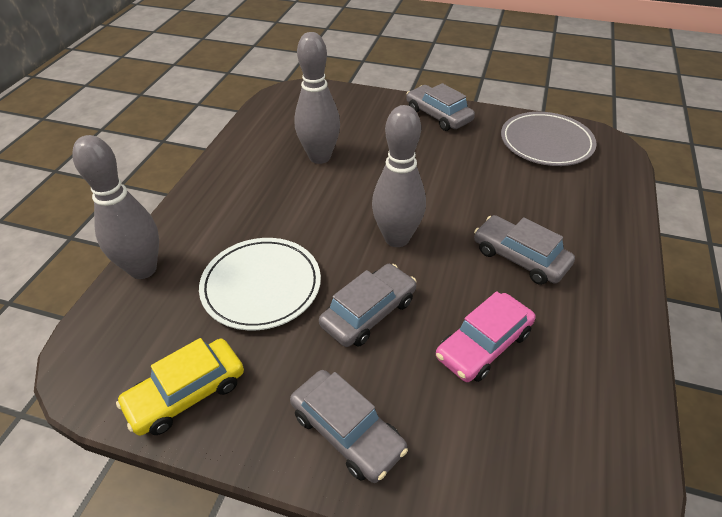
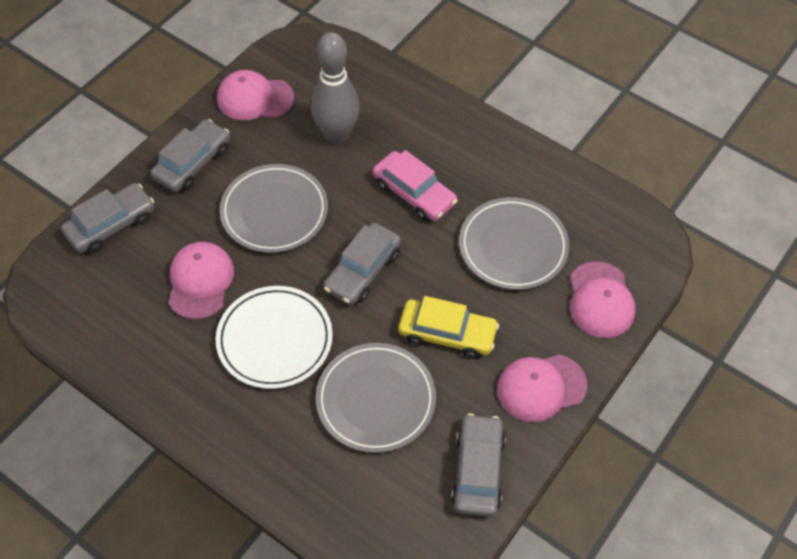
grey bowling pin: [72,135,159,279] [295,32,340,164] [372,105,426,247] = 3 -> [311,32,360,144] = 1
grey plate: [501,112,597,166] = 1 -> [220,164,328,253] [316,343,436,453] [459,197,570,290] = 3
pink cap: none = 0 -> [168,242,234,320] [217,70,294,120] [497,355,587,422] [570,261,635,338] = 4

